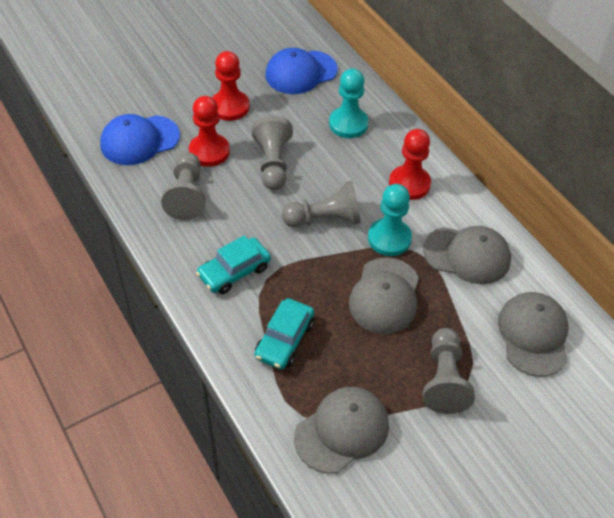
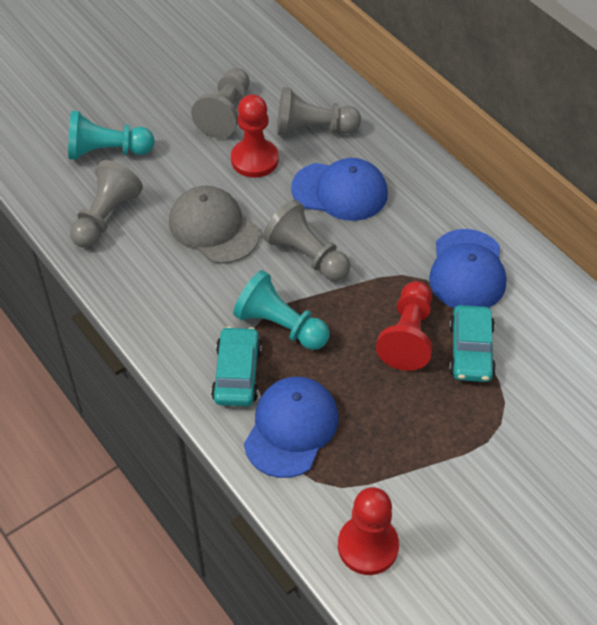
blue cap: [100,114,180,165] [265,48,338,94] = 2 -> [244,377,338,478] [291,158,388,221] [429,229,506,308] = 3
grey cap: [294,387,389,474] [349,257,419,334] [423,226,511,284] [498,292,568,377] = 4 -> [169,186,260,264] = 1

